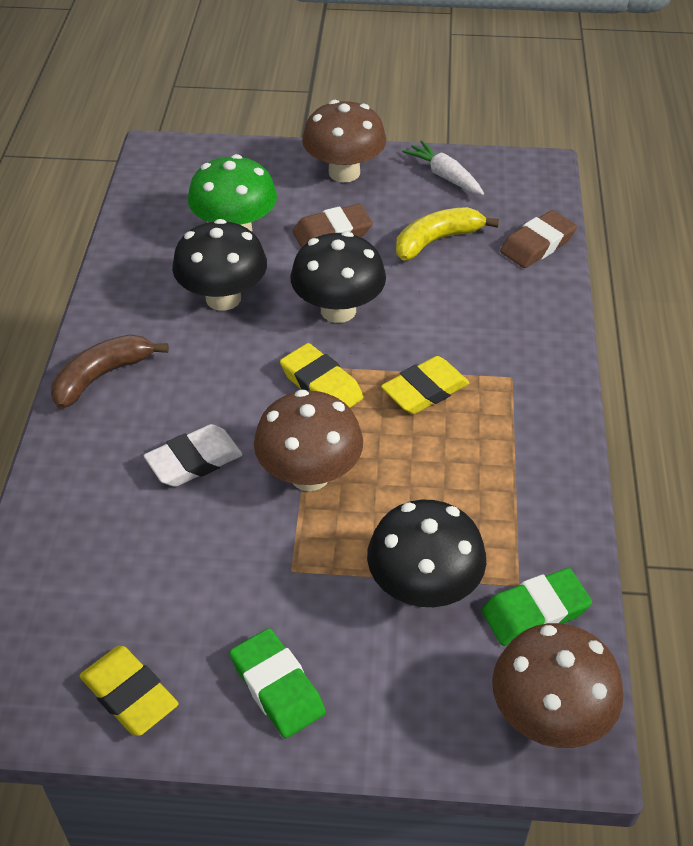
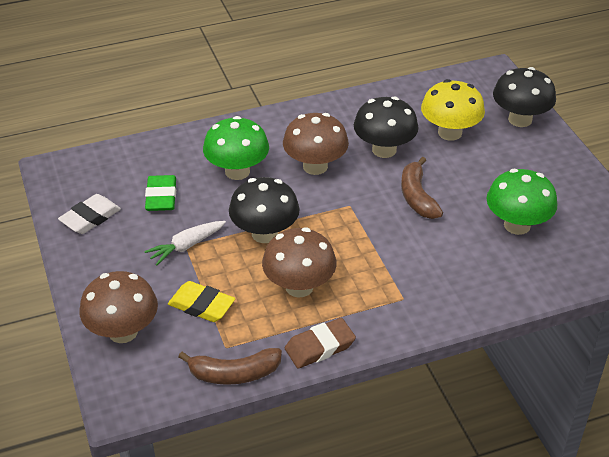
brown banana: [51,334,169,409] = 1 -> [178,348,282,385] [401,157,443,219] = 2
brown eraser: [293,204,373,248] [500,210,577,268] = 2 -> [285,318,356,369] = 1
green eraser: [230,628,326,738] [481,568,592,646] = 2 -> [145,175,176,211] = 1
green mushroom: [188,154,277,232] = 1 -> [203,116,269,180] [487,169,558,235] = 2
yellow banana: [396,207,499,261] = 1 -> none = 0
yellow eraser: [80,646,178,736] [280,343,364,408] [381,356,469,414] = 3 -> [168,281,235,322] = 1
yellow mushroom: none = 0 -> [421,79,485,141] = 1

